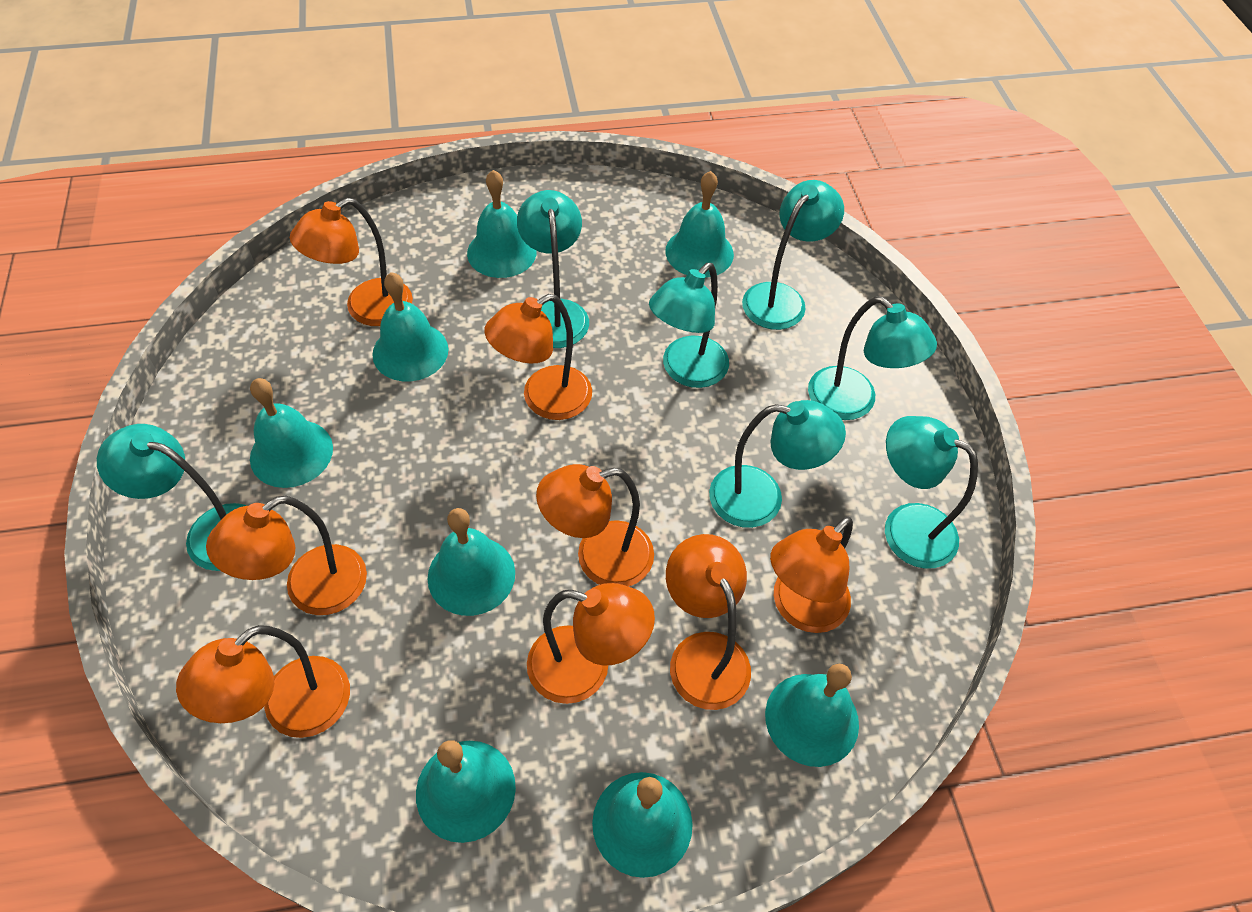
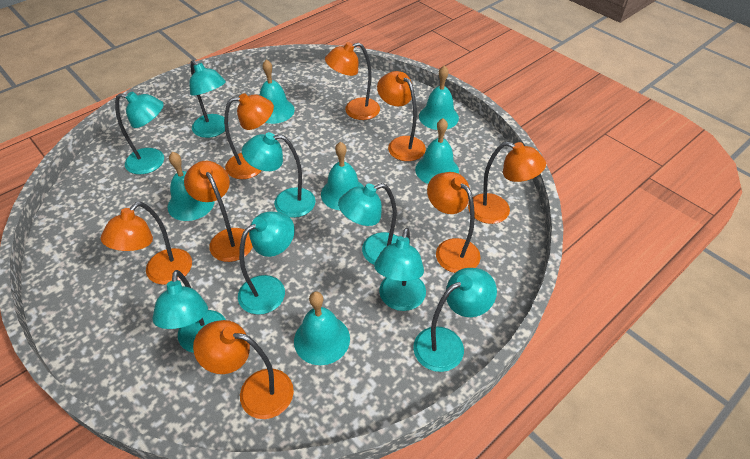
turquoise bell: [250,378,333,488] [372,272,448,381] [416,740,516,843] [428,508,515,616] [467,170,537,278] [592,772,693,878] [665,171,734,278] [765,664,859,767] = 8 -> [168,152,215,221] [260,59,295,124] [294,292,350,365] [321,142,364,211] [415,118,459,184] [419,65,459,130] = 6
turquoise lamp: [97,424,247,571] [517,190,589,348] [649,263,729,388] [709,400,846,528] [742,180,844,330] [808,296,937,420] [885,416,978,569] = 7 -> [115,91,164,175] [152,270,226,353] [189,60,226,138] [238,211,295,315] [242,132,316,218] [338,183,398,265] [374,228,426,311] [413,268,497,372] = 8

